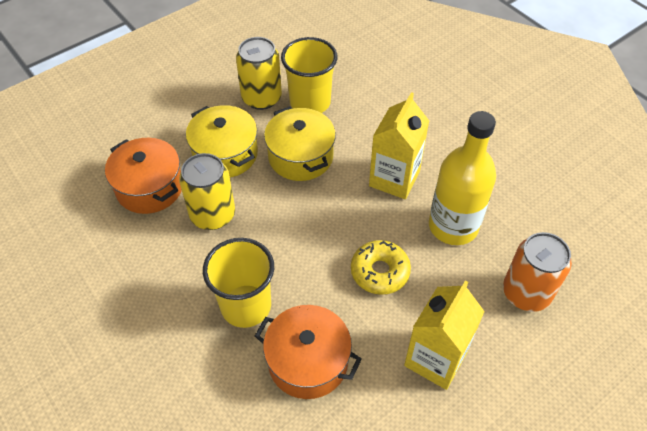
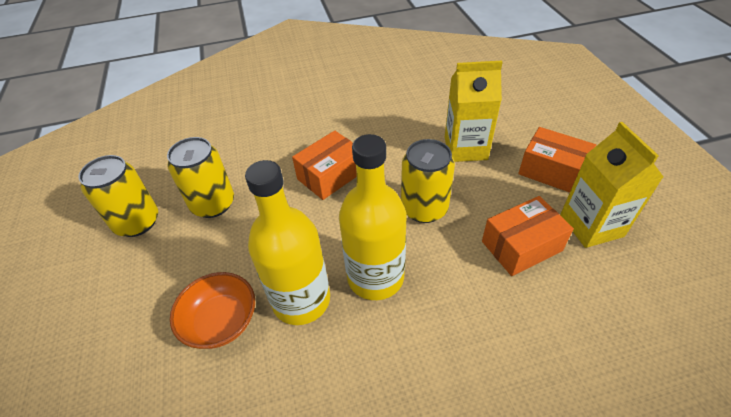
orange bowl: none = 0 -> [170,272,255,349] = 1
orange box: none = 0 -> [292,131,357,200] [482,196,574,276] [518,127,596,193] = 3
orange can: [503,232,572,312] = 1 -> none = 0
orange pot: [105,138,182,214] [255,305,362,399] = 2 -> none = 0
yellow bottle: [429,111,496,245] = 1 -> [245,160,330,325] [339,134,407,300] = 2
yellow can: [179,153,235,230] [236,37,282,110] = 2 -> [78,155,158,237] [167,137,234,218] [401,139,455,223] = 3
yellow cup: [203,238,274,328] [281,37,338,113] = 2 -> none = 0
yellow donut: [351,240,411,295] = 1 -> none = 0
yellow pot: [186,105,258,178] [264,106,336,181] = 2 -> none = 0

